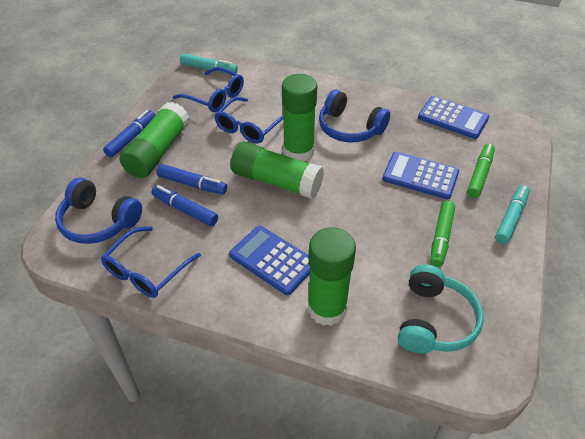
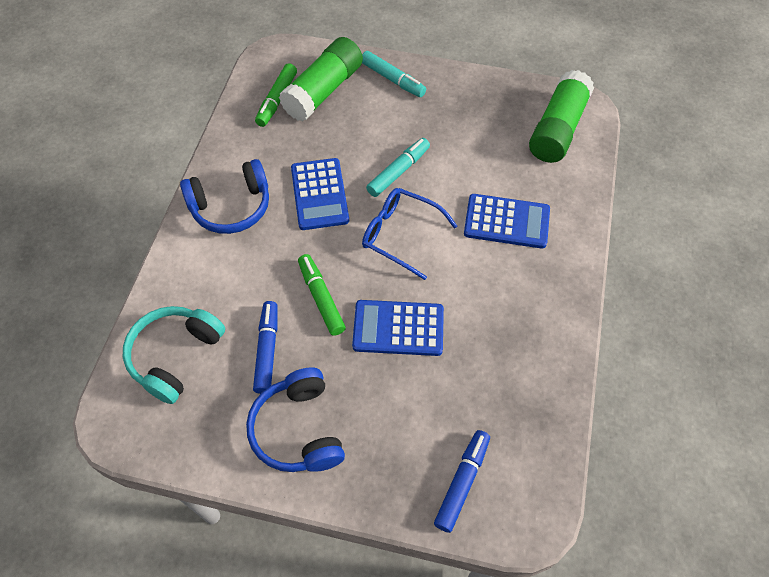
blue glasses: [101,226,201,298] [173,67,244,112] [214,97,284,143] = 3 -> [362,188,457,280] = 1
blue marker: [103,110,155,157] [151,185,218,226] [157,164,227,194] = 3 -> [253,301,277,394] [434,430,490,533] = 2
green glue stick: [120,102,190,178] [230,141,324,199] [282,74,317,162] [308,227,356,326] = 4 -> [279,37,363,121] [529,70,594,163] = 2

